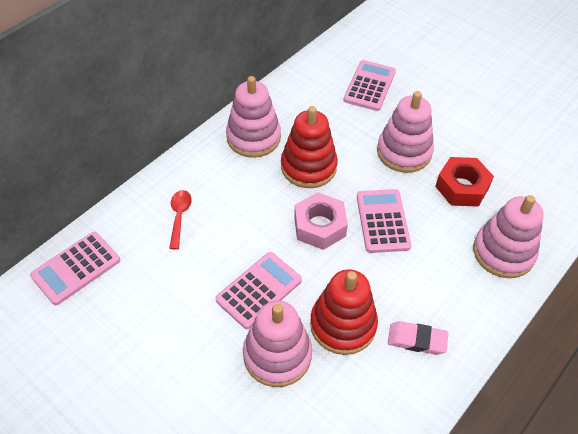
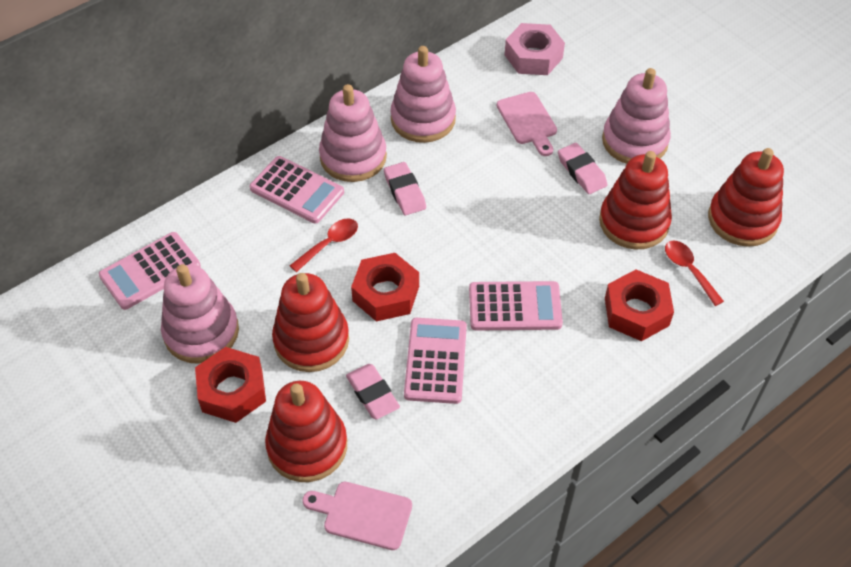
pink cutting board: none = 0 -> [302,482,412,550] [497,92,557,156] = 2
pink eraser: [388,321,448,355] = 1 -> [346,364,400,419] [384,162,426,215] [558,143,608,194] = 3
red nut: [435,157,494,207] = 1 -> [195,347,266,423] [351,253,419,322] [605,270,674,341] = 3
red spoon: [169,190,192,249] = 1 -> [290,219,358,272] [665,241,724,306] = 2
red stacking toy: [281,106,338,188] [310,269,378,355] = 2 -> [265,381,347,482] [272,273,349,372] [599,151,672,250] [708,148,784,247] = 4

